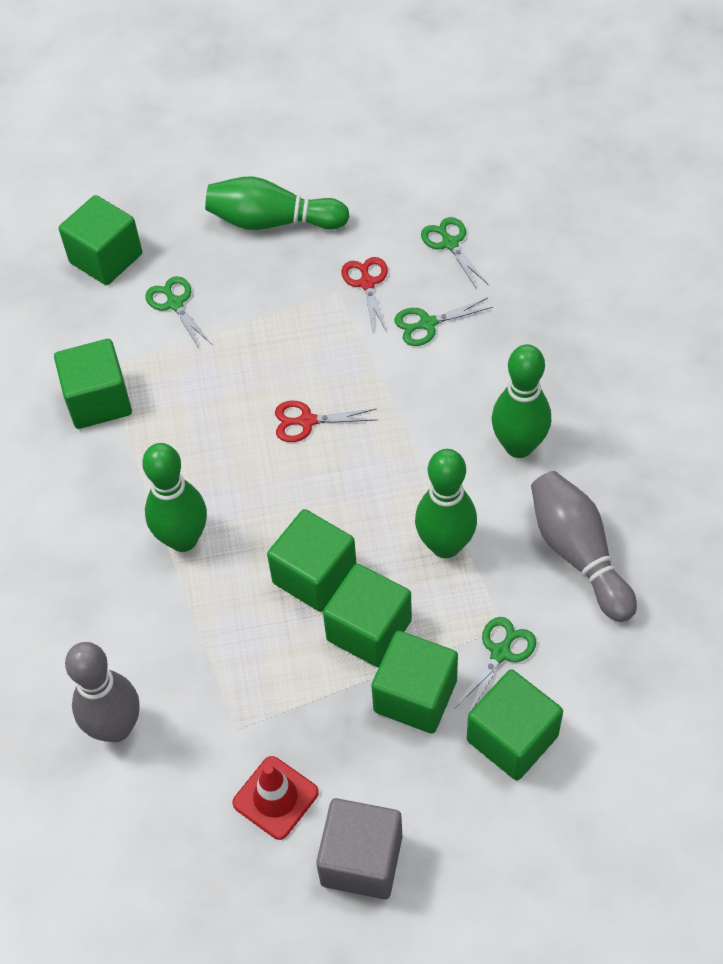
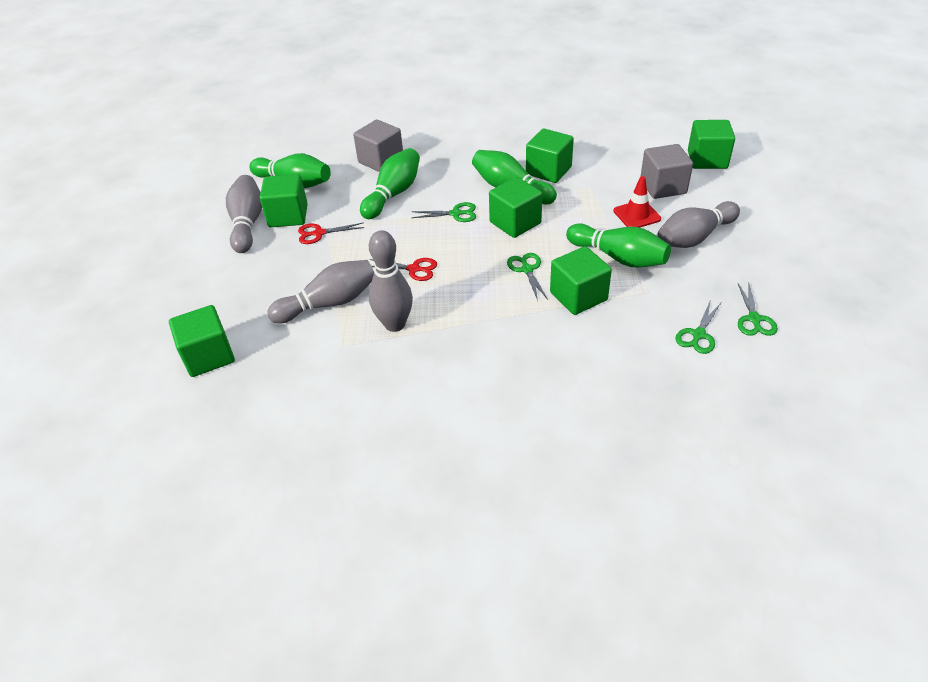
grey bowling pin: [65,642,140,742] [531,471,637,622] = 2 -> [226,175,262,253] [267,260,374,324] [369,230,413,332] [658,201,740,248] = 4
grey cube: [316,798,402,899] = 1 -> [353,120,403,172] [640,144,693,199] = 2

